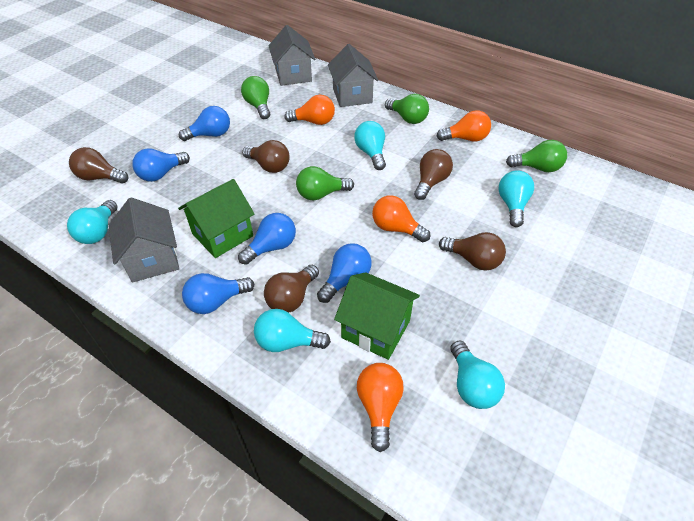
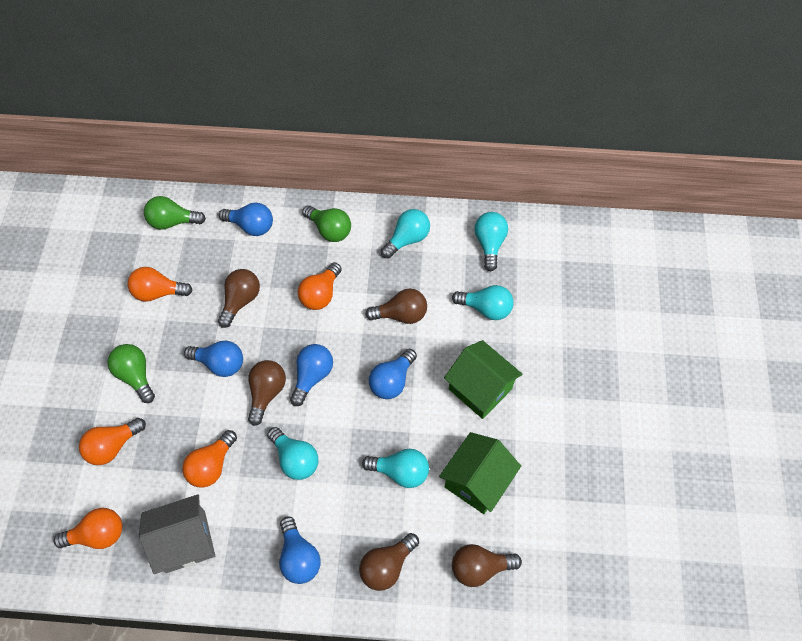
green light bulb: [241,76,270,119] [296,166,354,200] [385,94,429,124] [506,140,567,172] = 4 -> [107,344,155,403] [144,196,206,230] [302,205,351,242] = 3
grey house: [108,198,179,283] [268,25,315,86] [328,44,379,107] = 3 -> [139,494,215,574] = 1
orange light bulb: [284,95,335,125] [357,363,404,452] [372,195,430,242] [436,110,491,142] = 4 -> [54,508,122,549] [79,418,146,465] [128,267,193,302] [182,430,237,488] [298,262,342,310] = 5

